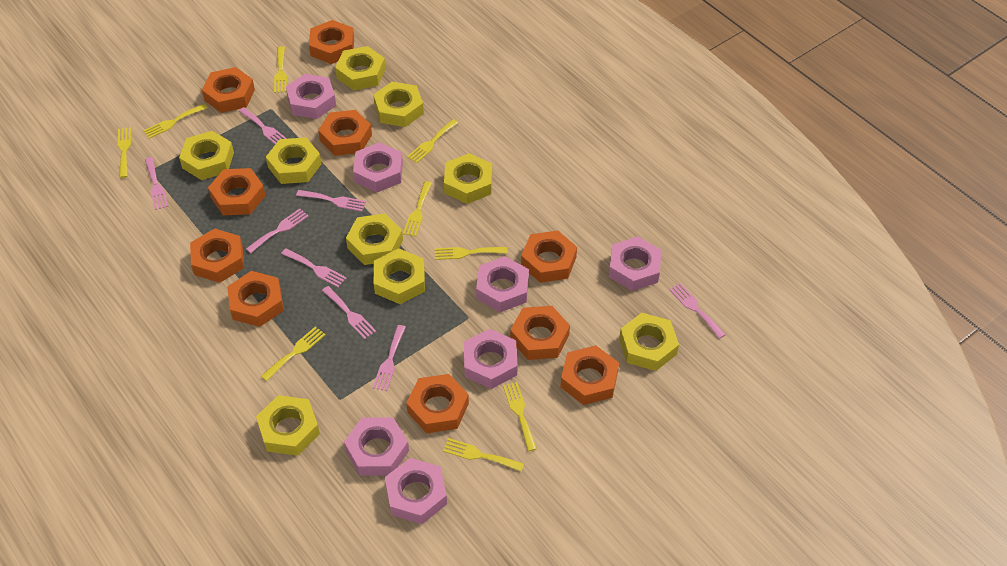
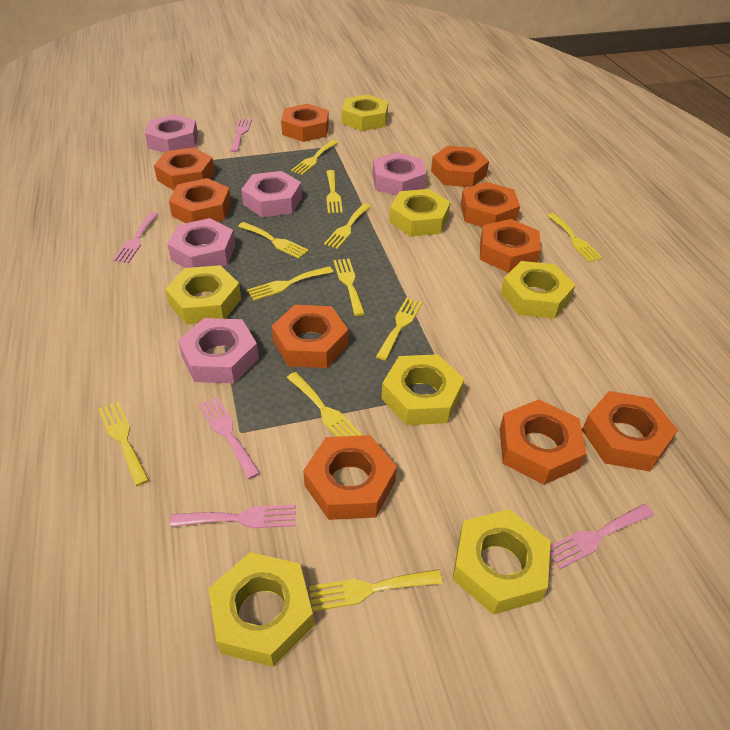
pink fork: [145,157,169,210] [239,107,287,144] [246,209,308,253] [281,248,346,287] [296,190,366,212] [322,286,376,339] [373,325,406,391] [669,283,726,339] = 8 -> [113,212,158,263] [170,505,296,529] [198,397,260,479] [230,119,252,152] [550,504,654,569] = 5
pink nut: [286,74,336,119] [344,418,409,475] [353,142,403,193] [385,458,447,524] [464,329,518,389] [476,256,529,312] [609,236,662,291] = 7 -> [145,114,198,153] [167,218,236,268] [178,318,259,383] [241,171,302,217] [373,152,426,196] = 5
yellow fork: [118,127,131,178] [143,104,207,139] [261,326,326,381] [274,46,287,93] [403,181,432,237] [407,119,458,163] [435,247,508,260] [443,438,524,472] [503,382,537,451] = 9 -> [98,401,149,486] [238,222,309,259] [247,266,333,301] [287,372,362,437] [291,140,338,175] [309,569,442,612] [324,203,371,249] [326,170,343,213] [334,258,365,316] [376,298,423,361] [547,213,603,262] = 11
yellow nut: [179,131,234,180] [256,395,320,456] [266,137,321,184] [335,46,386,91] [346,213,403,265] [373,82,424,127] [374,248,425,304] [444,153,492,204] [619,313,679,371] = 9 -> [165,265,241,324] [208,552,314,667] [342,94,388,131] [381,354,464,425] [389,189,451,237] [452,509,551,615] [501,261,575,319] = 7

